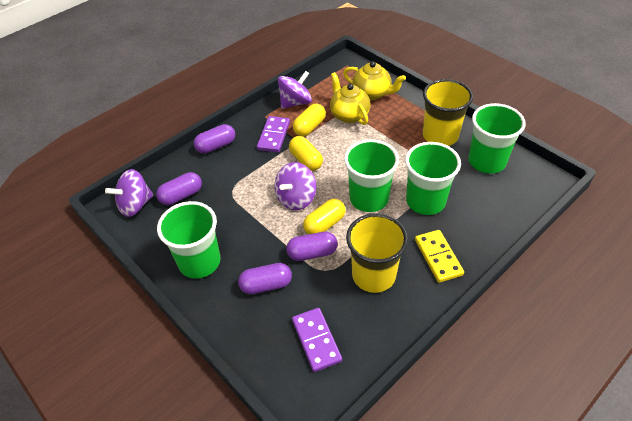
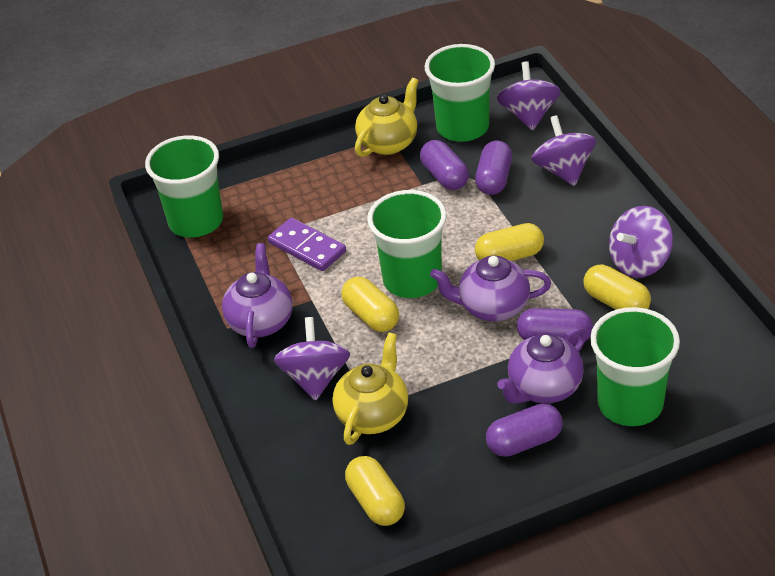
purple domino: [257,116,290,152] [292,308,342,372] = 2 -> [268,218,346,271] = 1
purple spinning top: [105,169,154,217] [274,162,317,210] [278,71,312,109] = 3 -> [274,317,350,401] [497,61,561,130] [531,115,596,186] [609,206,673,278] = 4
purple teapot: none = 0 -> [222,243,293,348] [430,255,551,321] [497,328,587,404] = 3
yellow capsule: [289,136,323,171] [293,104,326,136] [303,199,346,234] = 3 -> [341,277,399,332] [345,456,405,526] [475,223,544,261] [583,265,651,310] = 4
yellow cup: [346,213,408,293] [423,79,473,146] = 2 -> none = 0
yellow domino: [415,230,464,283] = 1 -> none = 0

